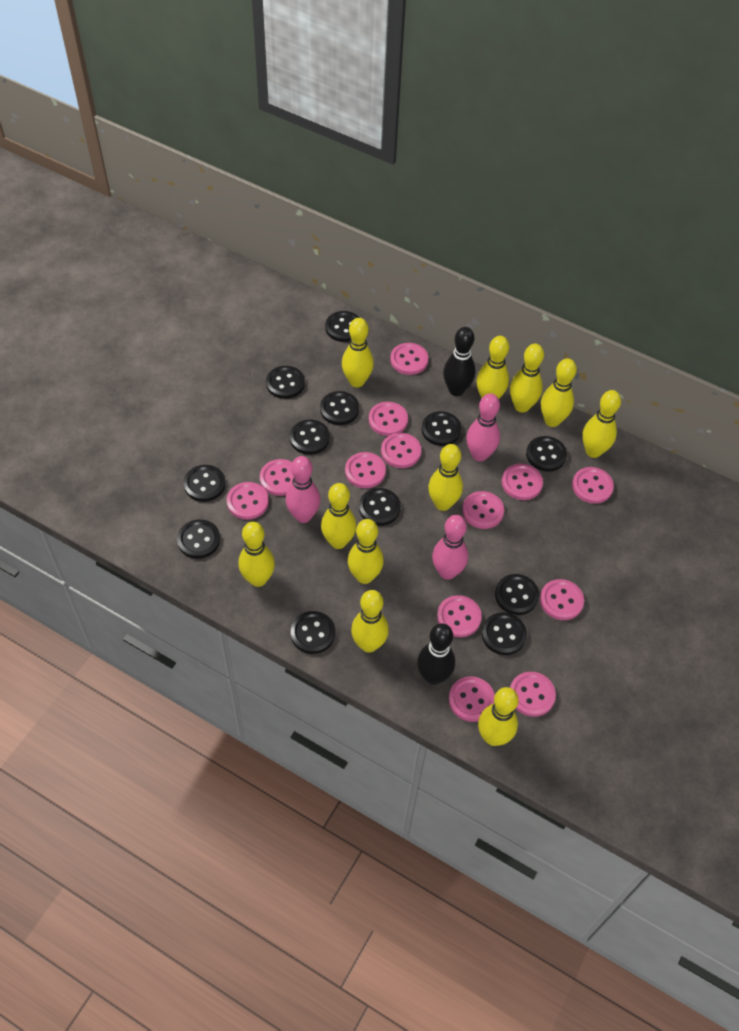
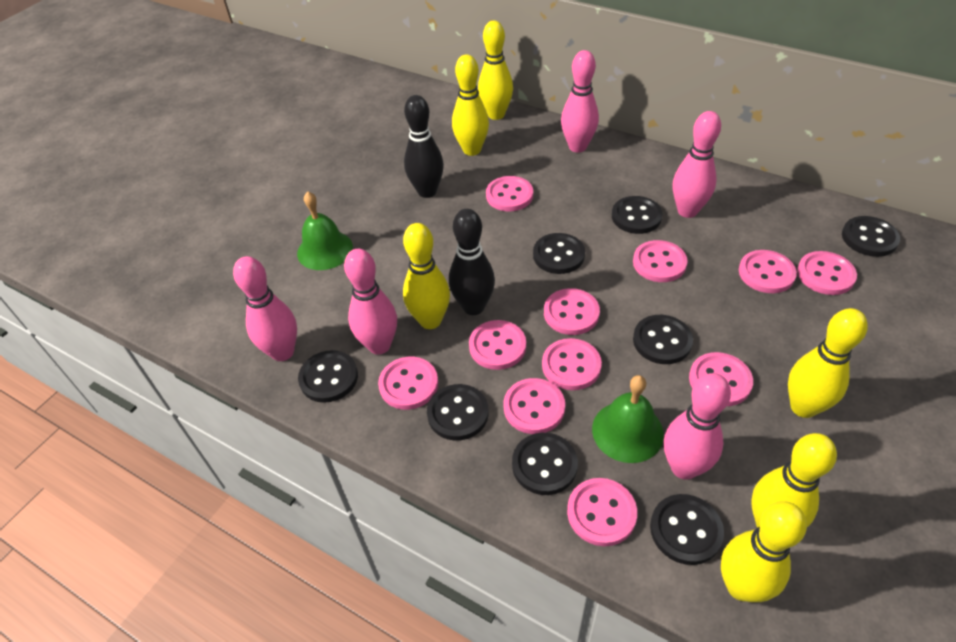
black button: [177,519,220,559] [184,465,226,502] [266,366,305,399] [290,420,330,455] [291,611,335,654] [320,391,359,425] [325,311,360,342] [359,488,401,526] [422,411,461,446] [482,612,527,655] [495,574,539,615] [526,436,567,472] = 12 -> [298,350,358,403] [427,384,489,441] [512,433,578,495] [533,233,585,274] [612,196,663,234] [633,315,693,364] [650,494,724,565] [842,216,900,257] = 8
green bell: none = 0 -> [297,191,353,270] [592,375,664,463] = 2
pink bowling pin: [286,456,321,523] [432,515,468,580] [466,393,500,462] = 3 -> [233,256,297,361] [344,249,397,355] [561,50,599,153] [664,373,731,480] [673,111,721,218] = 5
pink button: [227,482,269,520] [260,459,294,496] [345,452,386,488] [369,402,408,436] [381,433,421,468] [390,343,428,375] [437,595,482,637] [449,676,495,722] [462,491,504,529] [502,464,543,500] [510,672,556,717] [540,579,584,620] [572,467,614,504] = 13 -> [378,357,438,410] [469,320,526,370] [486,176,533,211] [504,378,565,434] [542,338,602,390] [544,288,600,335] [567,478,637,546] [633,240,688,282] [689,352,753,406] [739,250,797,293] [797,251,857,295] = 11
yellow bowling pin: [238,522,275,587] [321,483,356,549] [342,318,374,387] [348,519,384,584] [351,590,389,653] [428,444,463,511] [477,336,509,399] [478,687,519,746] [510,344,544,413] [541,358,577,427] [582,390,621,458] = 11 -> [403,223,450,329] [452,54,489,156] [478,21,513,120] [721,501,807,602] [751,433,837,528] [788,308,868,418] = 6

